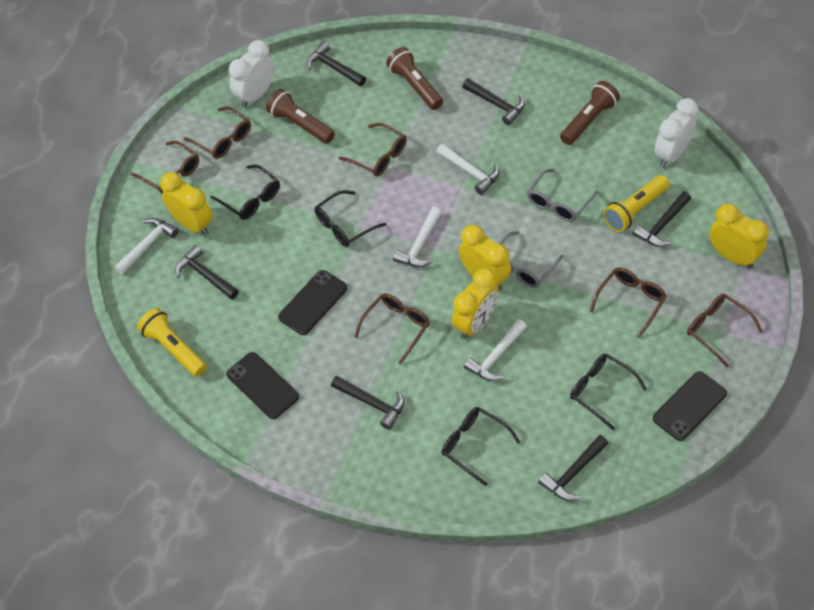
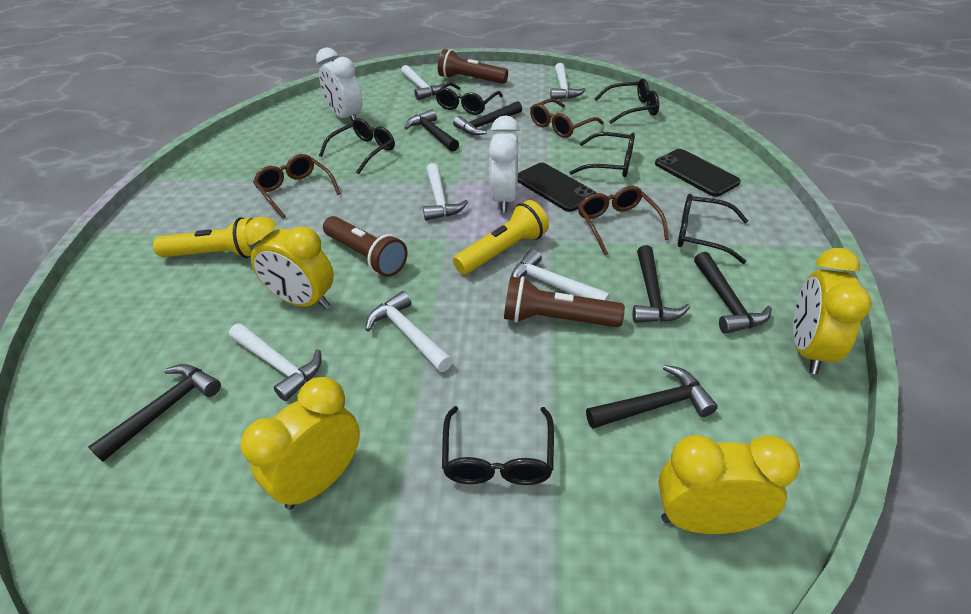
black glasses: [210,164,280,220] [315,190,386,247] [442,407,520,486] [570,353,647,430] = 4 -> [319,118,395,174] [435,83,503,115] [442,406,554,485] [569,132,635,177] [594,78,659,124] [677,194,748,264] = 6
black phone: [226,352,299,419] [278,270,348,335] [653,371,727,441] = 3 -> [518,163,596,212] [655,149,741,197] = 2
brown glasses: [131,140,199,194] [183,106,251,159] [339,123,407,176] [354,293,430,365] [590,268,667,338] [687,294,763,367] = 6 -> [253,154,341,218] [530,99,603,138] [578,186,669,255] = 3
grey glasses: [499,231,564,288] [527,169,598,222] = 2 -> none = 0
white hammer: [114,218,179,275] [393,207,442,267] [436,144,499,195] [464,319,527,381] = 4 -> [229,323,322,401] [365,291,453,372] [401,65,445,100] [423,163,468,220] [511,249,610,301] [550,63,586,99] = 6

